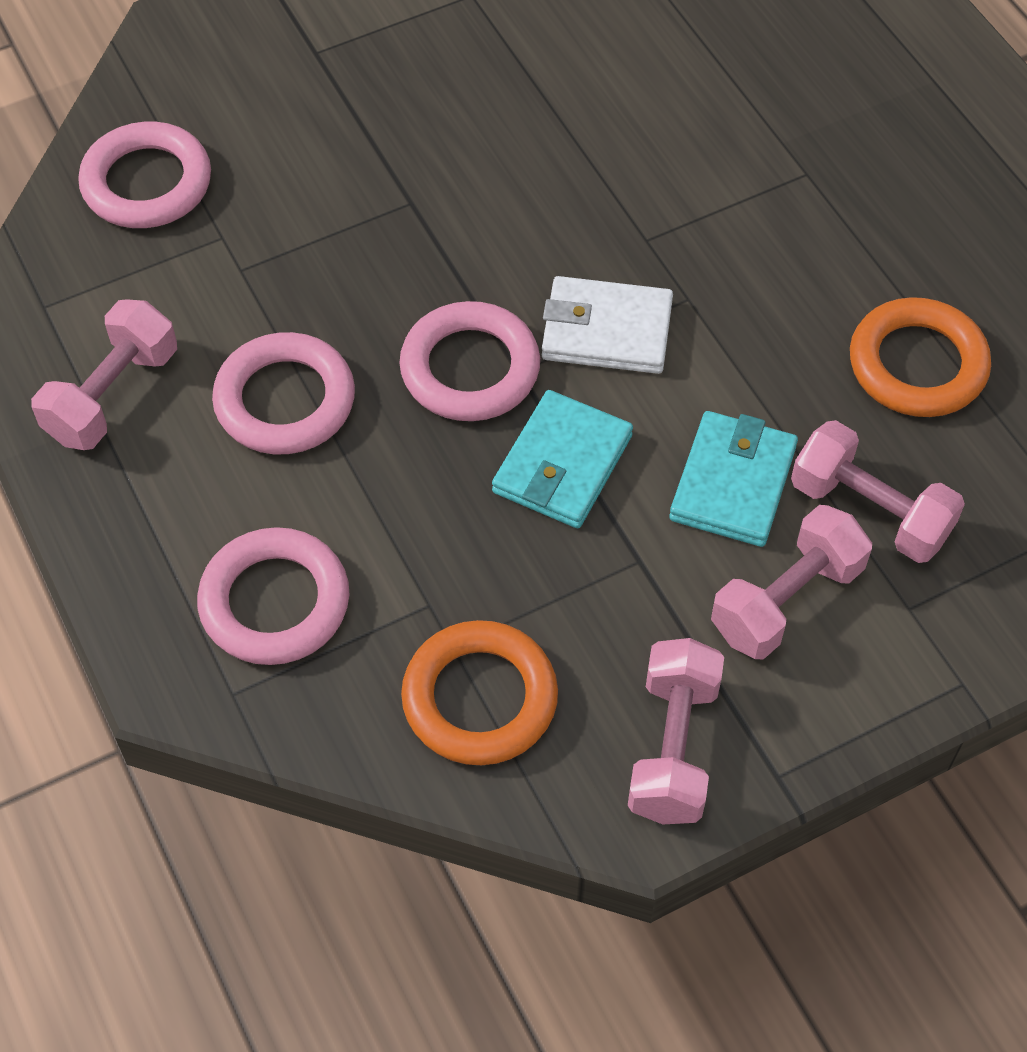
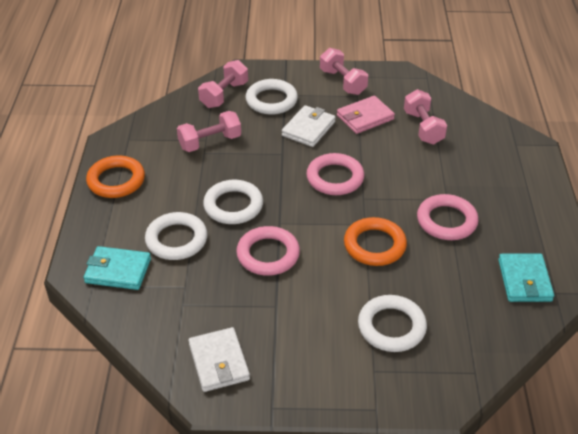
pink ring: [78,122,211,228] [197,527,350,665] [212,332,355,454] [399,301,540,421] = 4 -> [236,226,300,276] [306,153,364,195] [417,194,479,240] = 3
pink wallet: none = 0 -> [337,96,395,134] = 1
white ring: none = 0 -> [145,212,208,260] [203,180,263,224] [246,79,298,115] [358,295,427,352] = 4
white wallet: [542,276,673,374] = 1 -> [188,327,250,392] [282,105,336,147] = 2

